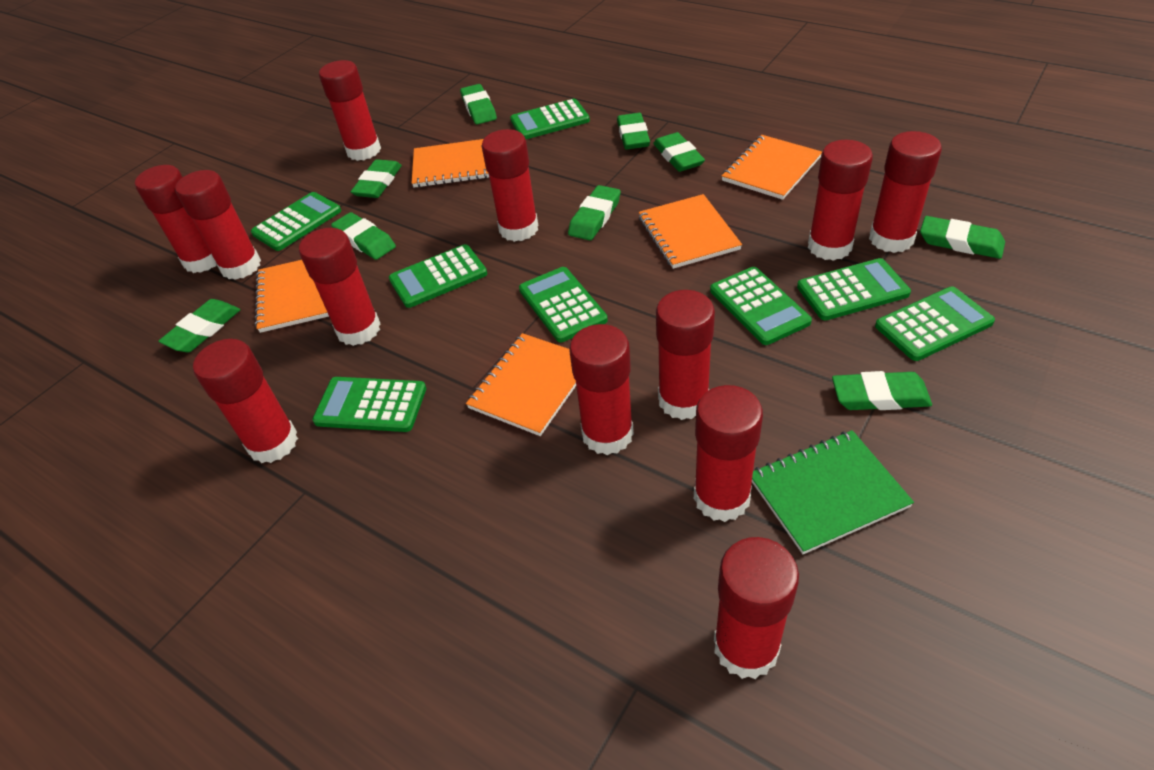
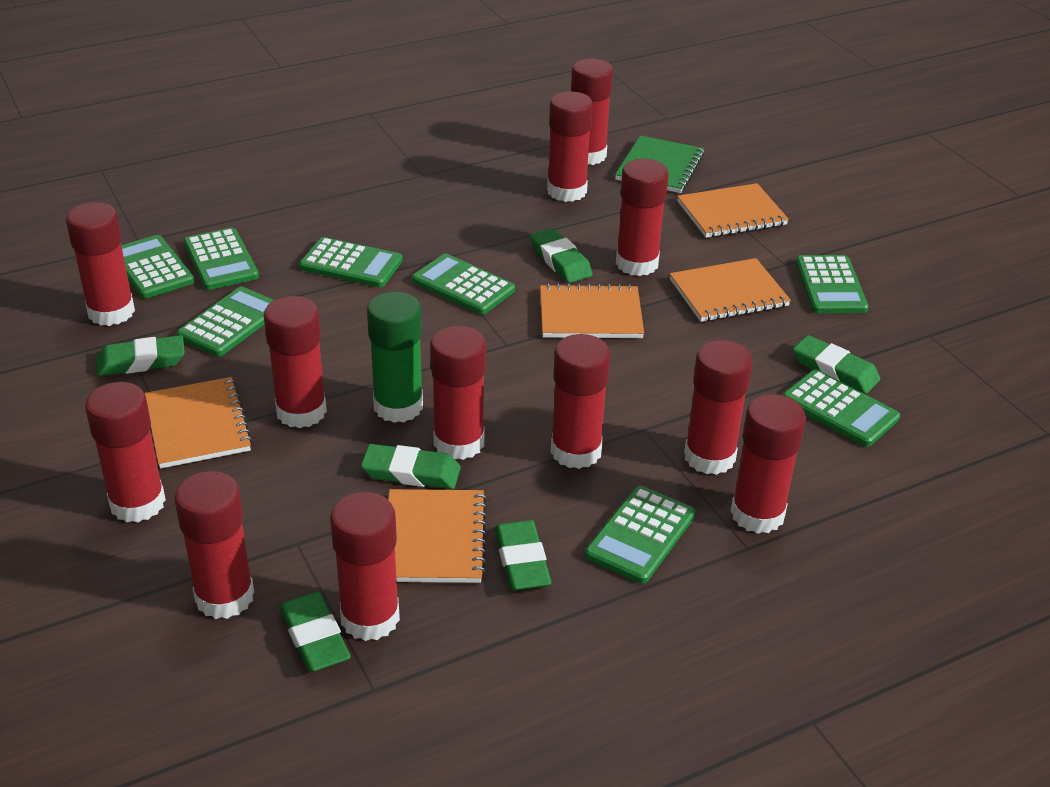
green eraser: [158,299,241,352] [331,212,396,260] [351,159,402,198] [460,84,497,125] [568,185,621,240] [617,113,650,150] [653,132,705,172] [832,371,932,410] [920,216,1005,259] = 9 -> [96,335,185,376] [279,592,351,672] [361,444,461,489] [495,520,551,591] [530,228,593,283] [793,335,880,394] = 6
green glue stick: none = 0 -> [367,291,423,423] = 1

